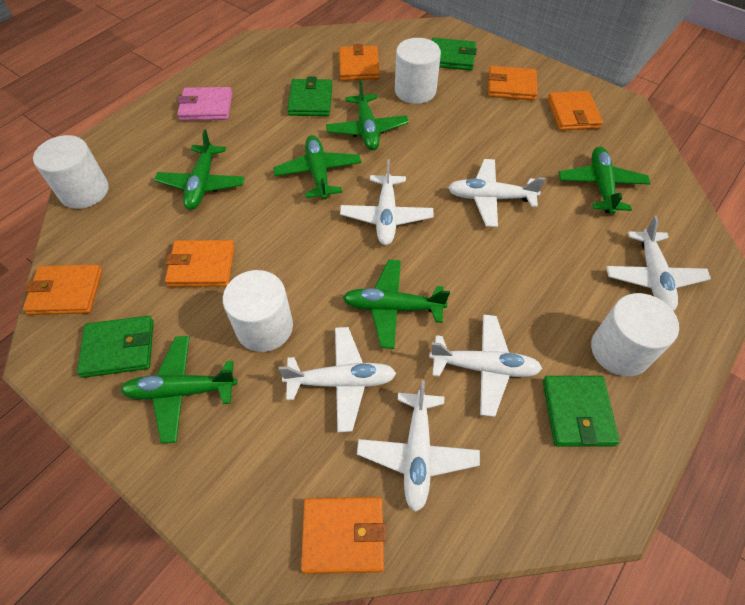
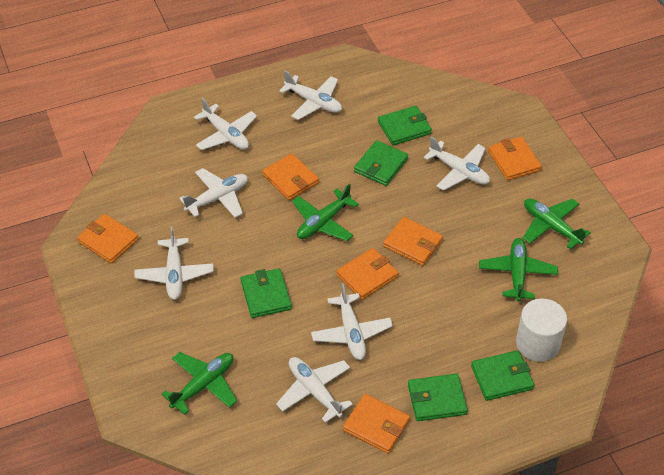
green plane: [120,336,237,444] [154,129,245,210] [273,135,361,200] [326,79,409,150] [342,259,450,349] [558,147,651,214] = 6 -> [162,352,237,415] [292,184,359,241] [479,238,558,301] [522,198,591,249] = 4
green wallet: [77,316,153,378] [287,77,332,116] [431,38,477,70] [543,376,620,446] = 4 -> [241,268,292,318] [354,140,408,186] [378,106,432,145] [408,374,468,421] [471,350,534,401] = 5
pink wallet: [177,87,233,121] = 1 -> none = 0
white cylinder: [33,135,109,209] [223,270,293,352] [395,38,441,104] [591,293,679,376] = 4 -> [516,299,567,362] = 1
white plane: [279,327,396,432] [340,159,433,245] [357,380,480,512] [429,314,542,417] [448,159,546,227] [606,216,711,311] = 6 -> [134,227,214,300] [179,168,248,218] [194,98,257,150] [276,357,353,423] [279,71,342,120] [311,283,393,360] [424,137,490,191] = 7

